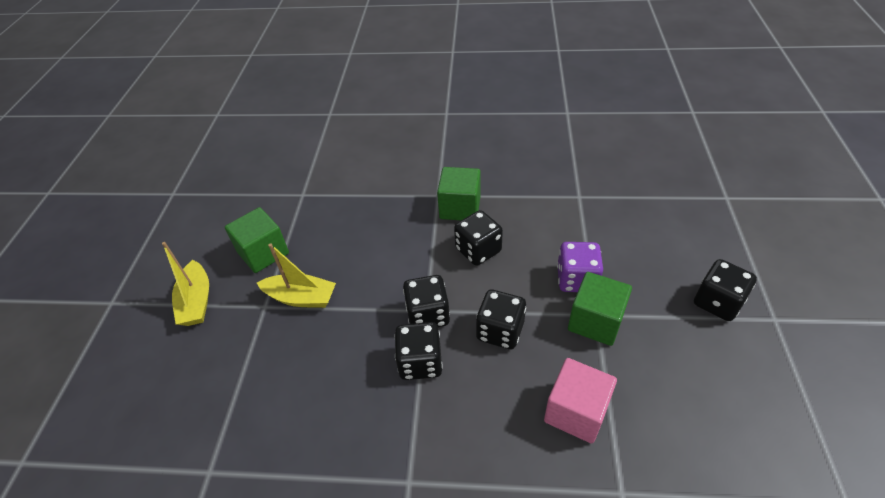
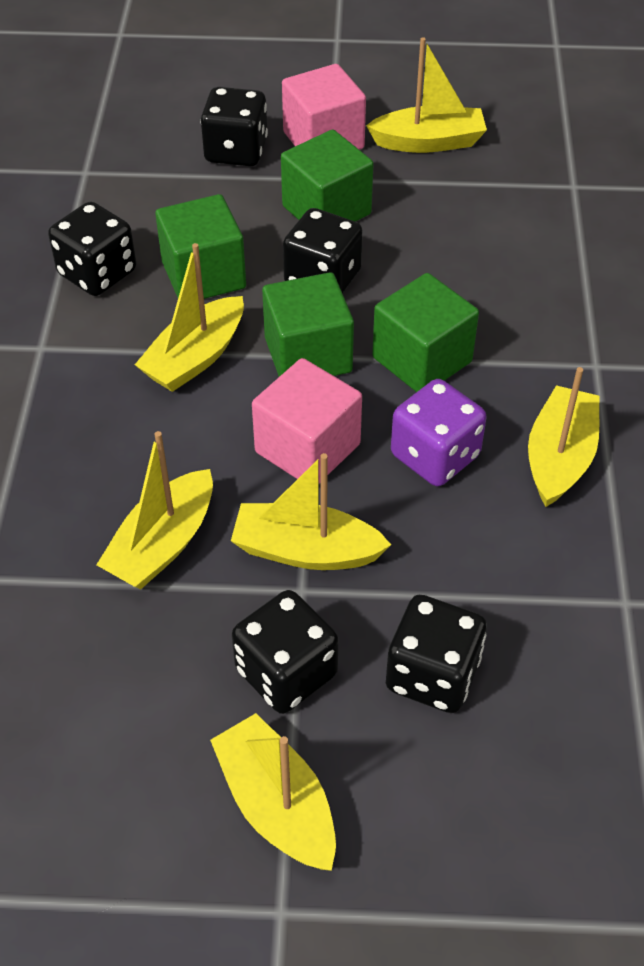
green cube: [225,207,289,273] [437,167,481,220] [568,272,632,346] = 3 -> [155,194,246,299] [262,272,354,377] [281,130,374,222] [372,273,479,392] = 4
pink cube: [544,358,617,444] = 1 -> [252,358,362,483] [282,64,366,150] = 2
yellow boat: [162,242,209,326] [257,243,336,308] = 2 -> [96,431,213,589] [135,243,244,392] [210,713,336,871] [231,453,391,570] [366,37,487,153] [528,367,599,507] = 6

